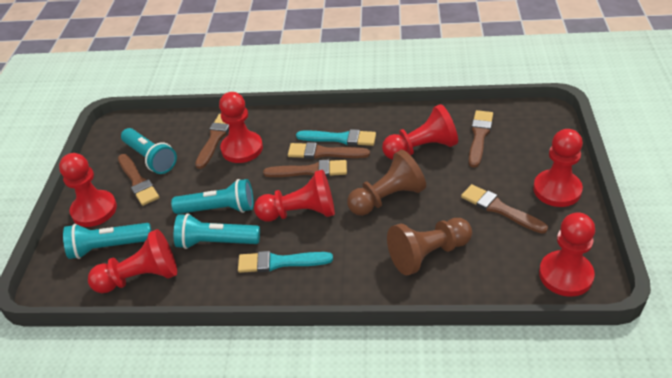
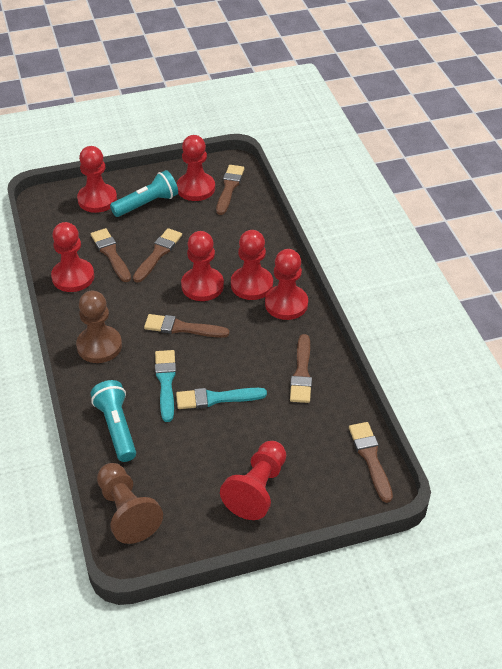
turquoise flashlight: [63,223,151,259] [121,128,177,174] [171,179,254,214] [174,213,260,249] = 4 -> [91,380,136,462] [110,170,178,217] = 2

